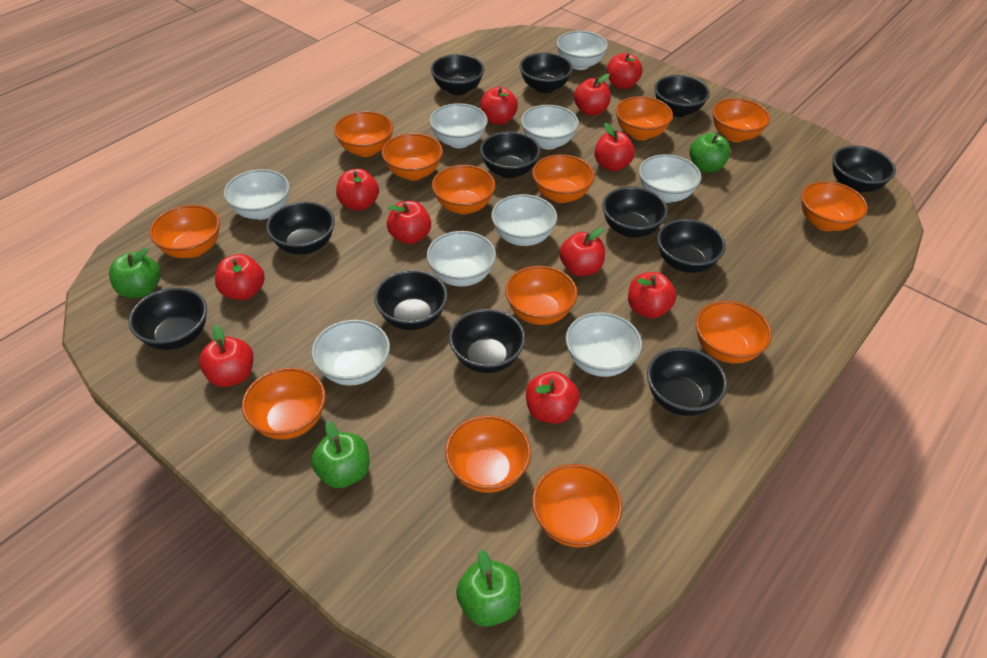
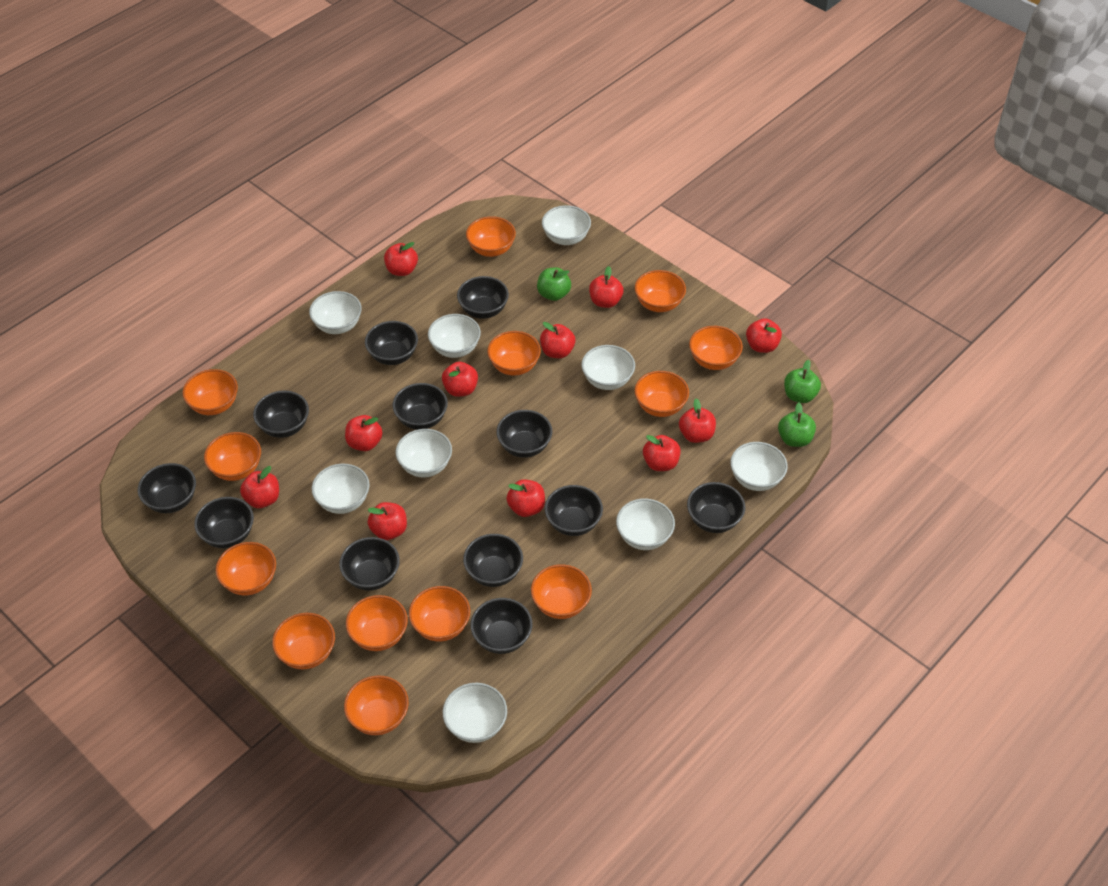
green apple: [109,248,161,298] [311,421,369,488] [456,549,521,627] [689,133,731,173] = 4 -> [537,267,571,301] [778,403,816,447] [784,360,821,403] = 3

